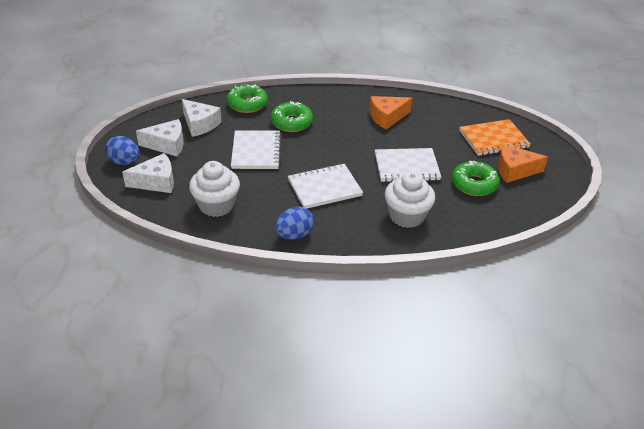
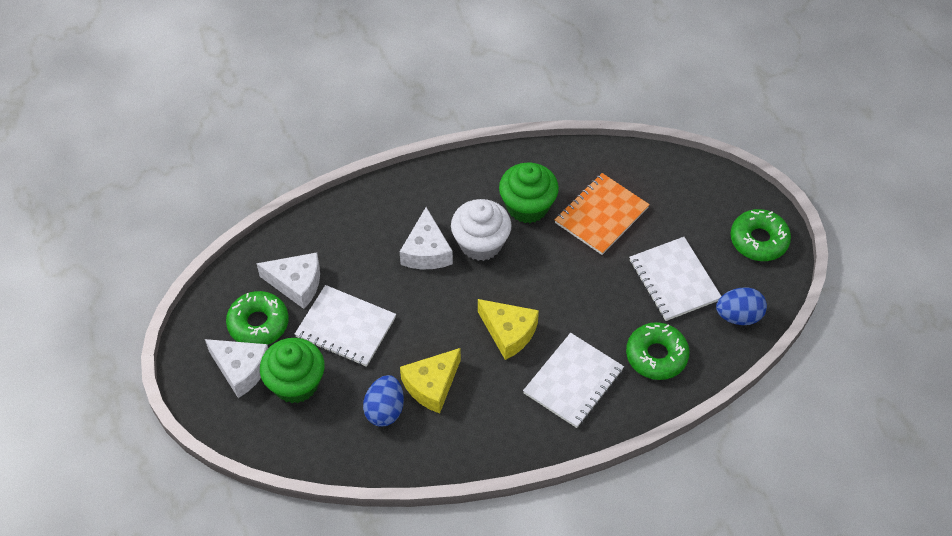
green cupcake: none = 0 -> [260,338,325,403] [499,162,559,223] = 2
orange cheese: [369,96,412,129] [498,144,548,183] = 2 -> none = 0
white cupcake: [189,161,240,217] [385,172,435,228] = 2 -> [451,199,512,261] = 1
yellow cheese: none = 0 -> [400,348,461,414] [478,299,539,360] = 2

